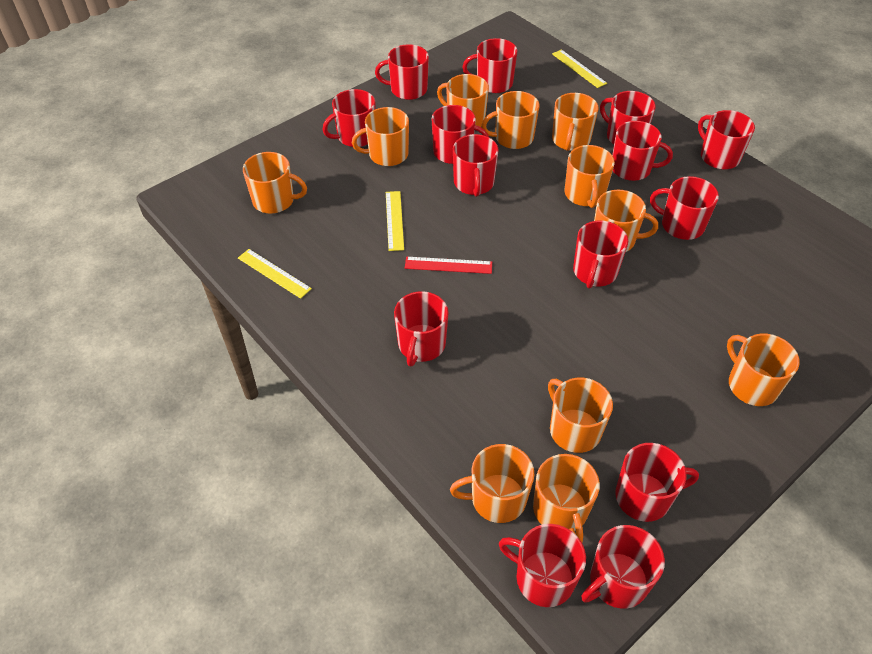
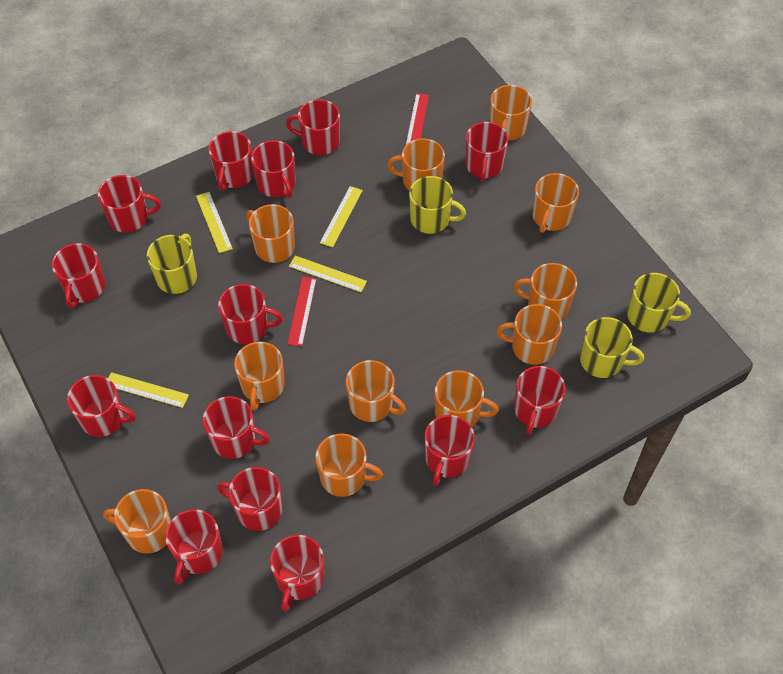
red ruler: [405,257,492,274] = 1 -> [288,277,317,346] [405,93,429,146] = 2
yellow mug: none = 0 -> [147,234,197,294] [409,176,466,234] [580,317,644,378] [627,273,691,333] = 4
yellow ruler: [238,249,312,299] [386,191,404,251] [552,49,607,88] = 3 -> [108,372,189,408] [196,192,233,253] [289,256,367,292] [320,186,363,247] = 4

